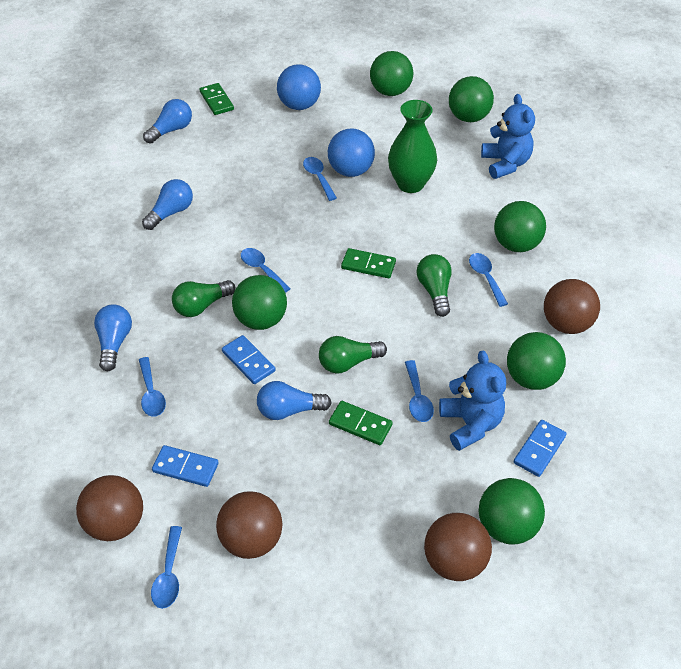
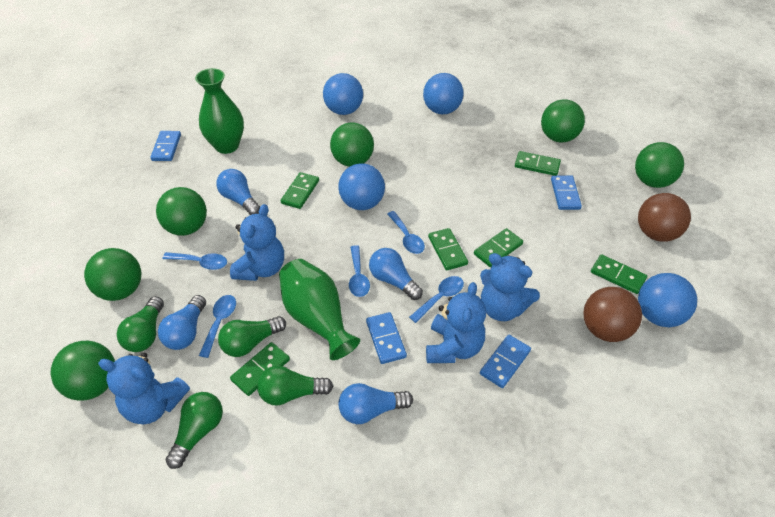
blue ball: [277,65,321,110] [328,129,375,177] = 2 -> [323,73,363,115] [338,163,385,210] [423,73,464,114] [638,273,697,327] = 4
blue domino: [152,445,219,487] [222,335,276,384] [514,420,567,477] = 3 -> [150,131,181,161] [366,312,407,364] [480,335,531,388] [551,176,582,210] = 4
blue spoon: [139,357,166,417] [151,526,182,609] [241,248,291,293] [303,157,337,201] [405,360,434,422] [469,253,508,307] = 6 -> [163,252,227,270] [199,295,236,358] [349,245,370,297] [387,211,425,254] [409,276,464,323] = 5
blue teddy bear: [439,351,506,451] [481,94,535,179] = 2 -> [98,353,190,424] [230,204,284,281] [426,282,486,363] [480,253,540,321] = 4
brown ball: [76,475,143,541] [216,491,283,559] [424,513,492,581] [544,279,600,334] = 4 -> [583,287,642,342] [638,193,691,242] = 2
green domino: [199,83,234,115] [329,401,393,445] [341,248,396,278] = 3 -> [230,342,290,396] [281,172,319,209] [428,228,468,270] [474,228,523,267] [515,151,561,176] [591,254,647,294] = 6
green light bulb: [172,280,236,317] [319,336,387,374] [417,254,452,317] = 3 -> [116,296,164,352] [166,392,223,469] [218,316,286,357] [257,366,333,405] = 4
green vase: [388,100,437,193] = 1 -> [195,68,244,154] [279,259,360,360] = 2

